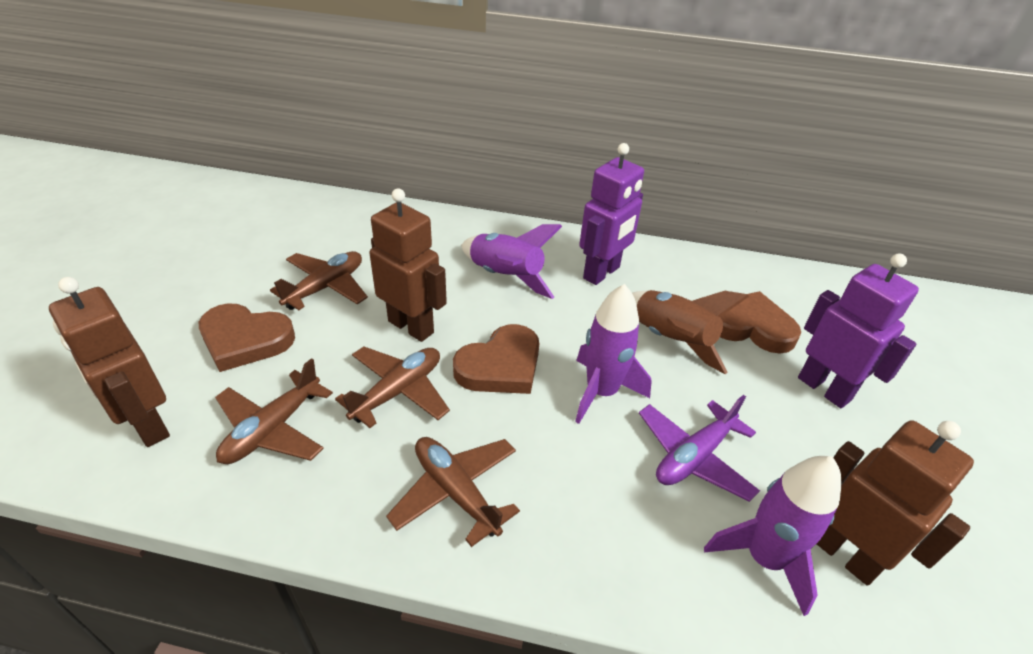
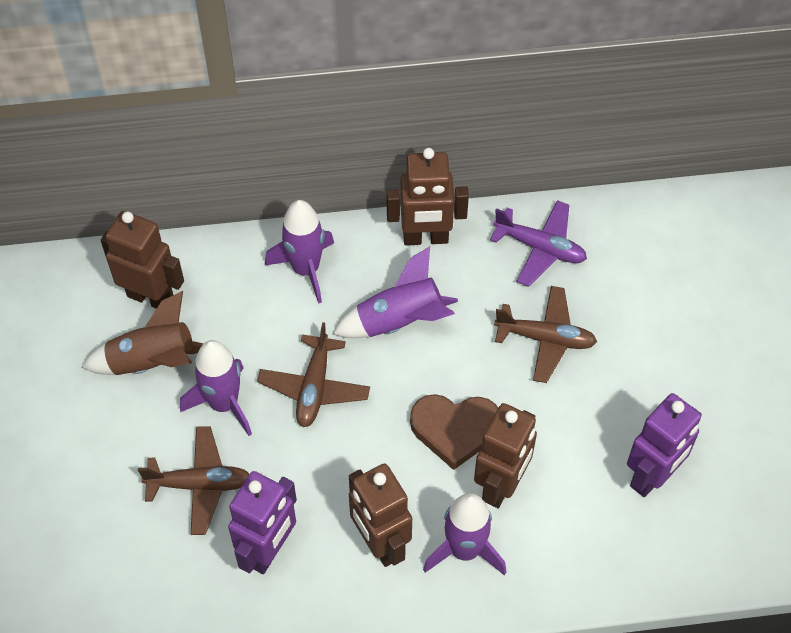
brown heart: [199,303,295,372] [453,324,539,394] [720,291,801,354] = 3 -> [410,394,498,470] = 1
brown plane: [215,358,333,464] [270,251,368,310] [335,347,450,428] [386,437,520,547] = 4 -> [138,426,249,535] [257,322,370,427] [494,286,597,383] = 3
brown robot: [49,277,170,447] [370,188,447,342] [817,420,974,586] = 3 -> [101,211,184,309] [349,463,412,567] [386,148,469,245] [474,403,537,508] = 4
purple rocket: [461,224,562,299] [575,284,652,424] [704,456,841,616] = 3 -> [180,340,252,436] [265,200,334,304] [333,246,458,338] [423,493,506,575] = 4

